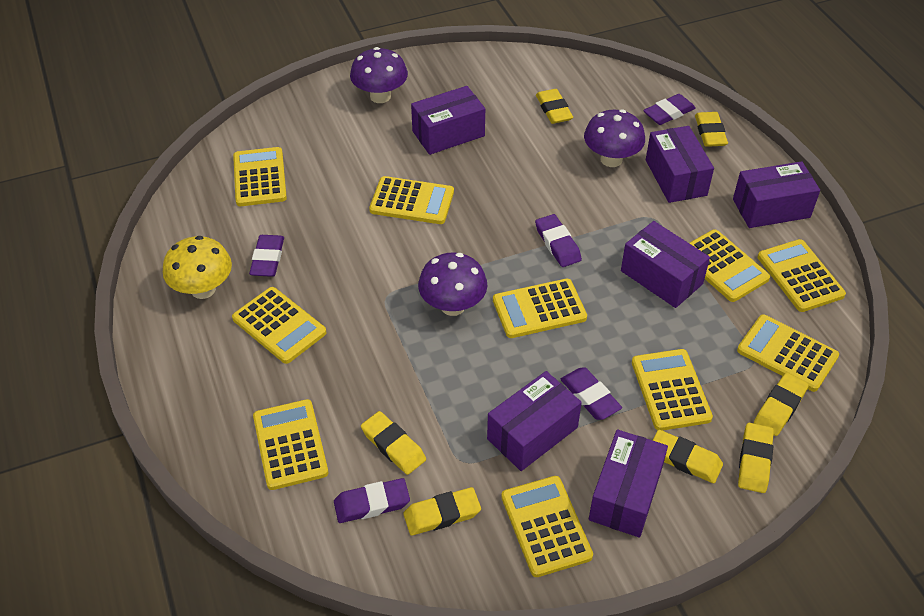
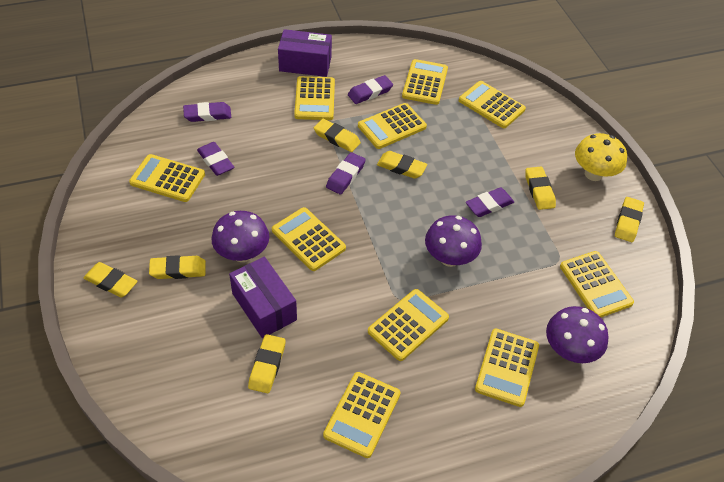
purple box: [411,86,485,155] [487,371,582,471] [589,429,668,538] [621,221,710,308] [646,126,714,203] [733,161,820,228] = 6 -> [229,257,297,338] [278,29,332,77] = 2

